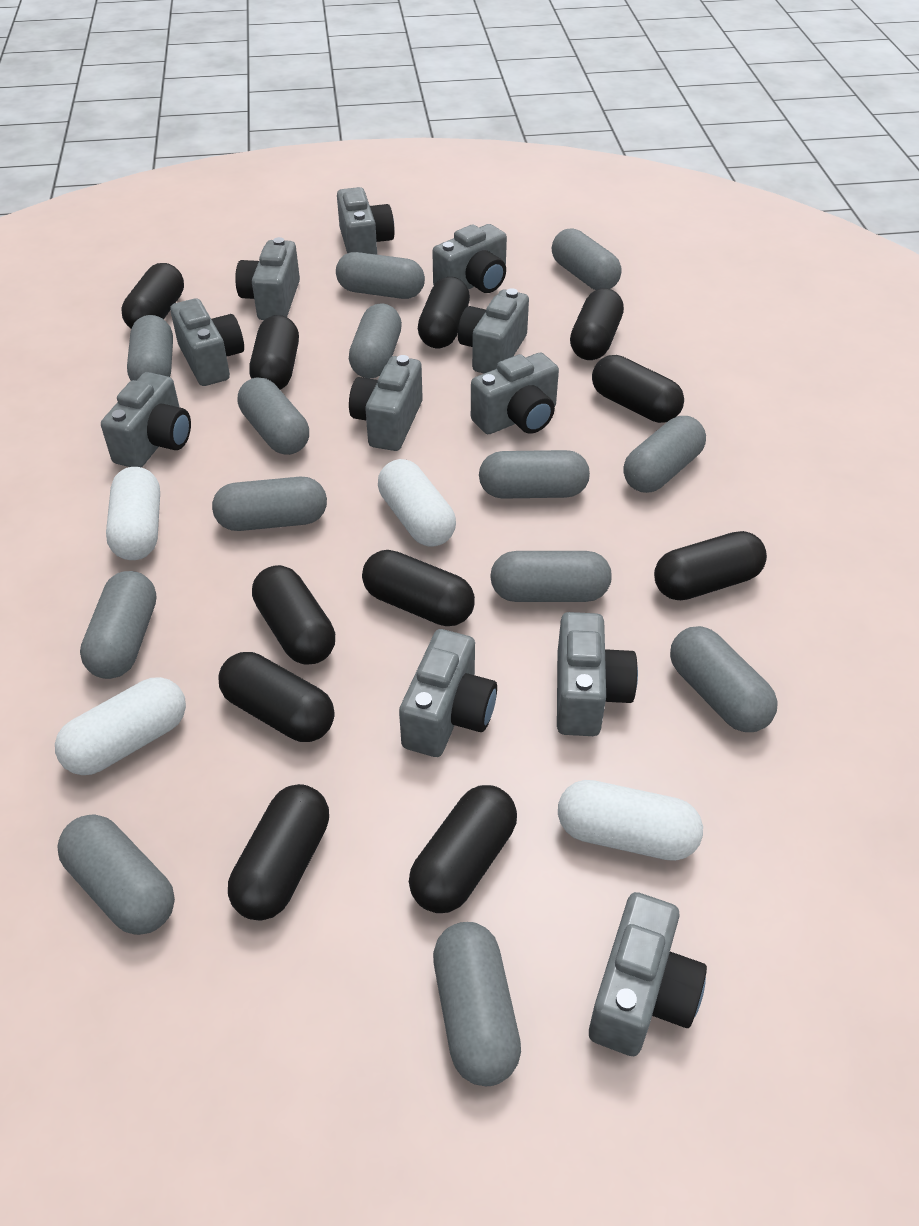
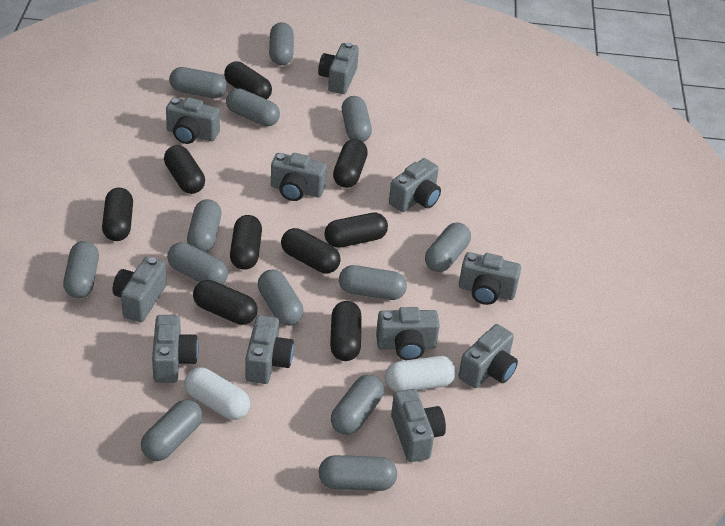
black capsule: [121,263,184,329] [218,652,334,742] [228,784,329,921] [249,315,299,390] [252,565,335,665] [362,550,475,626] [409,785,517,913] [418,277,470,348] [570,288,624,360] [592,355,684,423] [654,531,767,600] = 11 -> [102,188,133,241] [164,145,205,194] [193,280,258,325] [224,62,272,99] [230,215,262,270] [281,228,341,273] [324,213,388,248] [330,301,362,361] [333,139,368,188] = 9
white capsule: [55,677,186,775] [106,467,160,560] [378,459,456,547] [558,780,703,861] = 4 -> [184,367,250,420] [385,356,456,392] = 2

